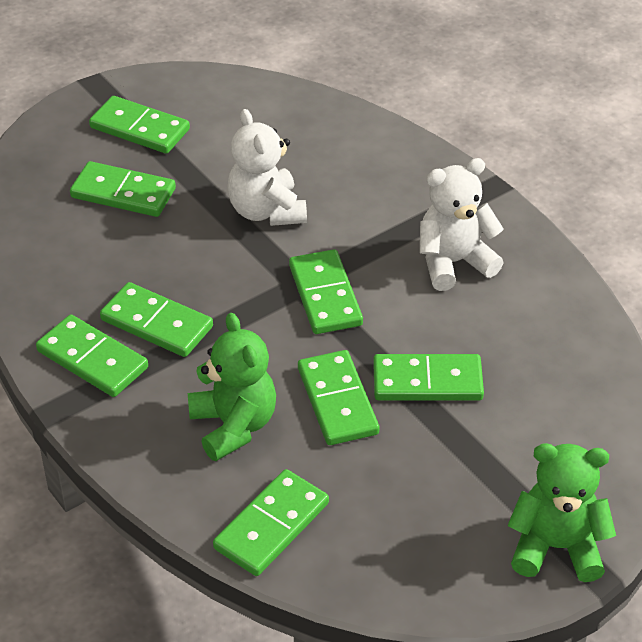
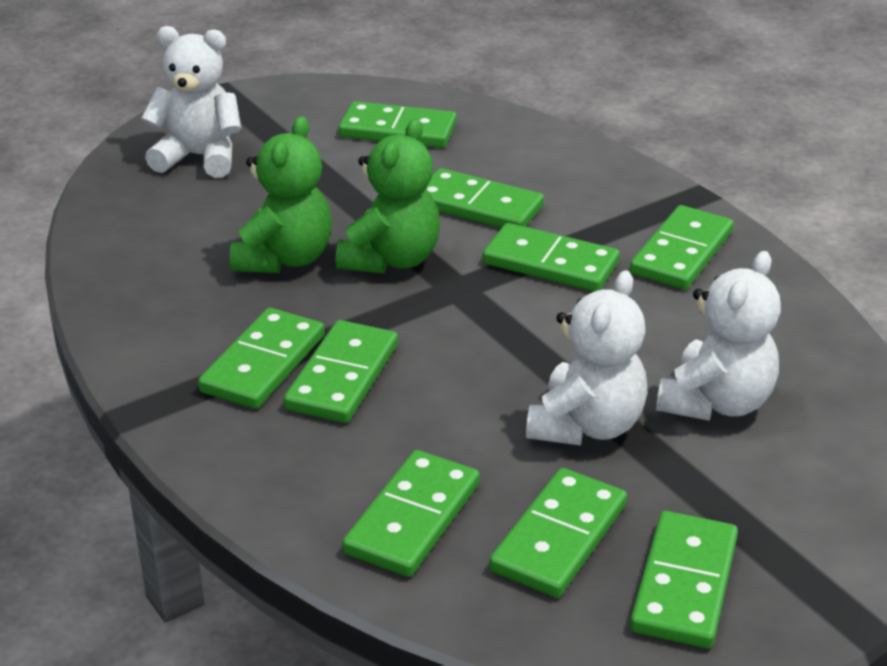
green domino: [36,314,148,397] [70,161,176,217] [89,96,190,154] [100,282,213,357] [213,469,329,576] [289,249,363,334] [298,350,379,445] [373,354,484,401] = 8 -> [198,308,325,409] [284,320,398,423] [339,101,457,148] [342,450,480,577] [425,168,544,228] [483,223,620,292] [489,468,627,598] [630,205,734,290] [630,511,738,649] = 9
white teddy bear: [227,109,307,226] [420,158,504,291] = 2 -> [141,26,241,178] [526,270,648,446] [656,251,781,421] = 3

